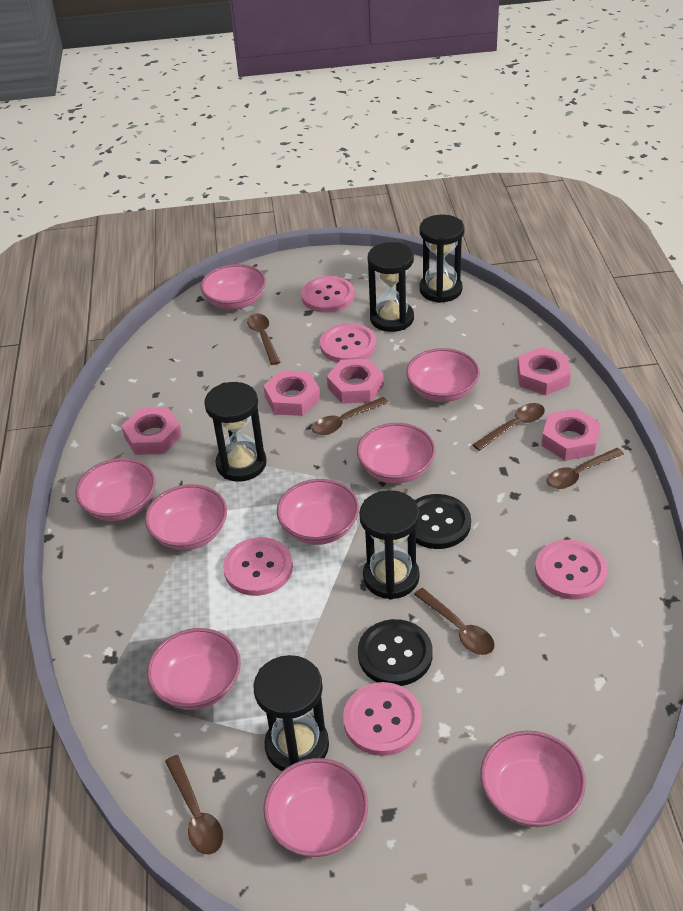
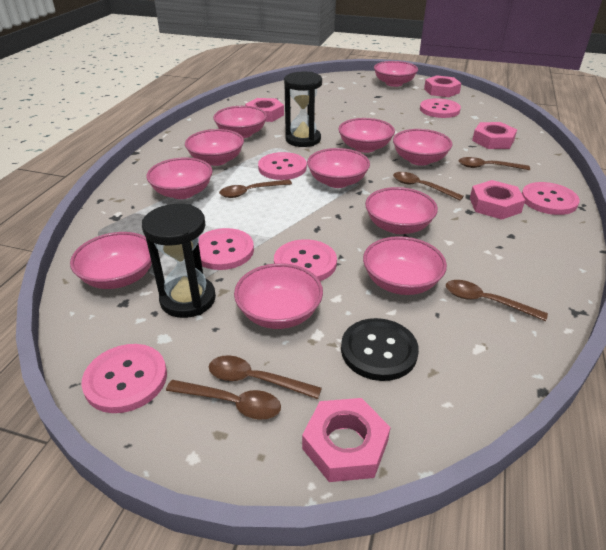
black button: [358,619,433,686] [415,494,471,549] = 2 -> [341,318,419,381] = 1
black hourglass: [204,382,266,481] [253,655,329,771] [359,490,420,600] [368,242,414,332] [419,214,464,303] = 5 -> [142,204,216,318] [284,71,322,147] = 2
pink bowl: [76,458,156,521] [145,484,227,550] [147,628,241,710] [201,264,266,310] [263,758,368,857] [277,479,359,545] [357,423,436,483] [406,348,480,402] [480,731,586,827] = 9 -> [70,232,152,289] [146,157,213,199] [185,129,244,166] [213,106,267,138] [234,263,323,329] [307,148,370,188] [338,118,395,153] [363,236,447,295] [365,187,438,234] [374,61,418,87] [393,129,452,166] = 11
pink button: [223,537,293,596] [301,276,355,313] [320,323,376,362] [343,682,422,756] [535,540,607,599] = 5 -> [81,344,167,413] [198,228,254,270] [258,152,307,180] [274,239,337,281] [420,98,461,118] [522,182,580,215] = 6

